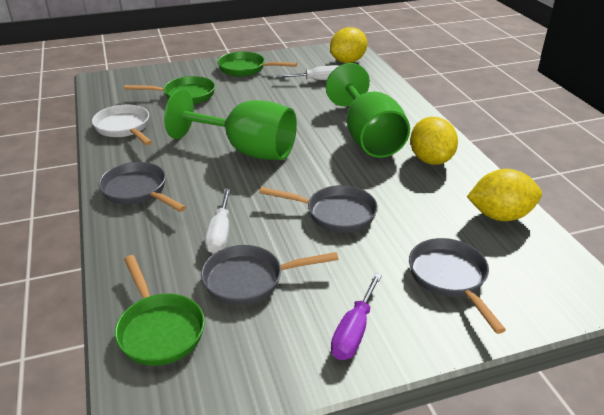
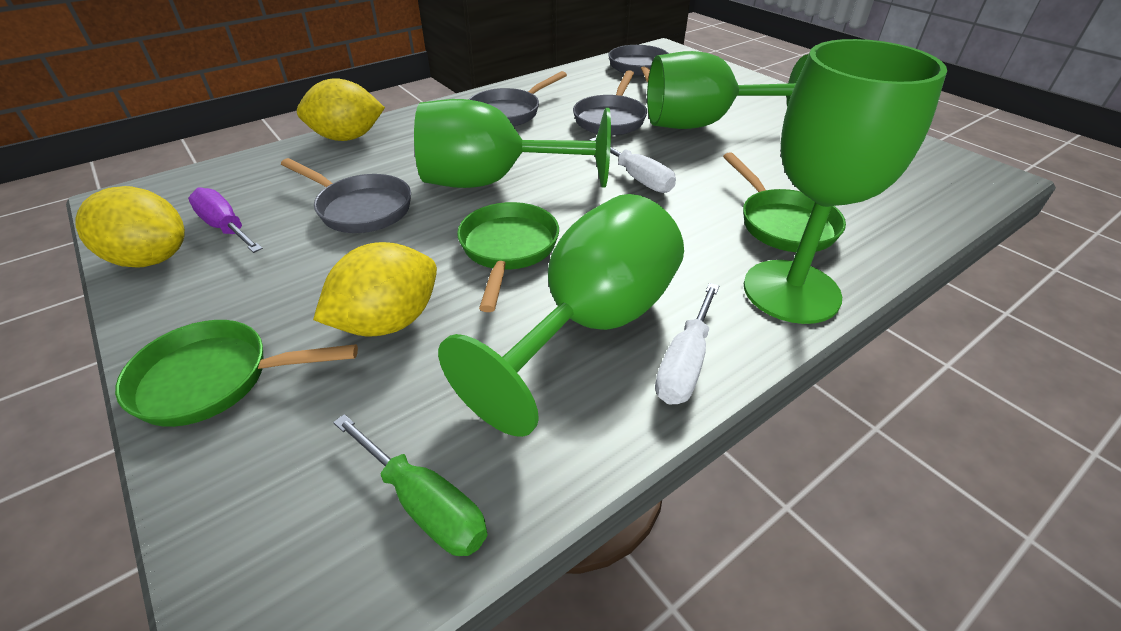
green goblet: [164,89,297,160] [326,63,410,158] = 2 -> [414,99,611,188] [438,194,684,437] [647,51,809,129] [744,39,947,324] = 4
green screwdriver: none = 0 -> [333,414,487,556] = 1
white pan: [92,105,152,145] = 1 -> none = 0

